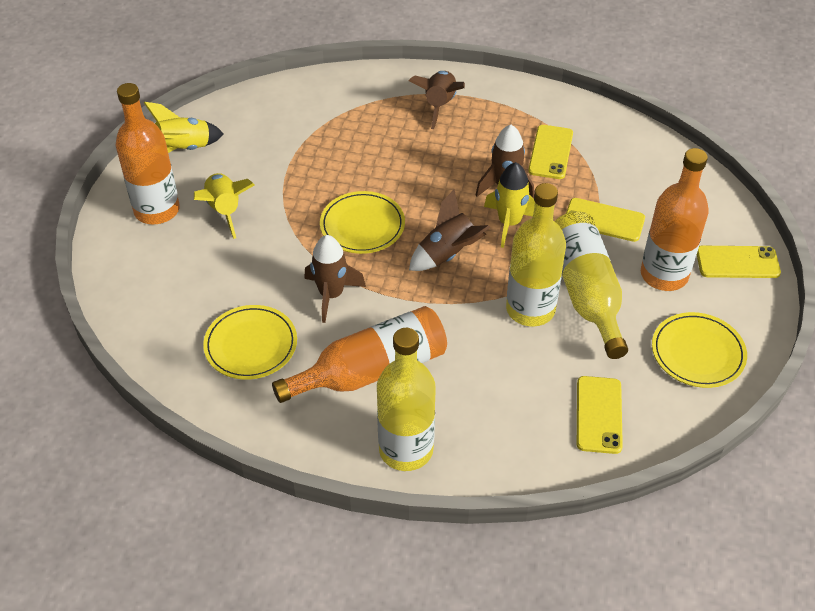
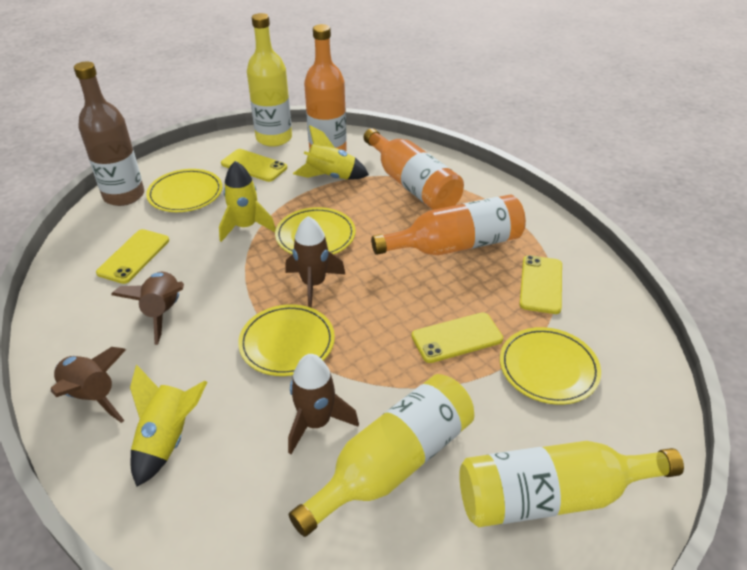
brown bottle: none = 0 -> [74,61,144,206] = 1
yellow plate: [203,305,297,380] [320,191,405,254] [652,312,747,388] = 3 -> [146,169,223,212] [238,304,335,376] [275,207,356,254] [500,327,601,405] = 4

